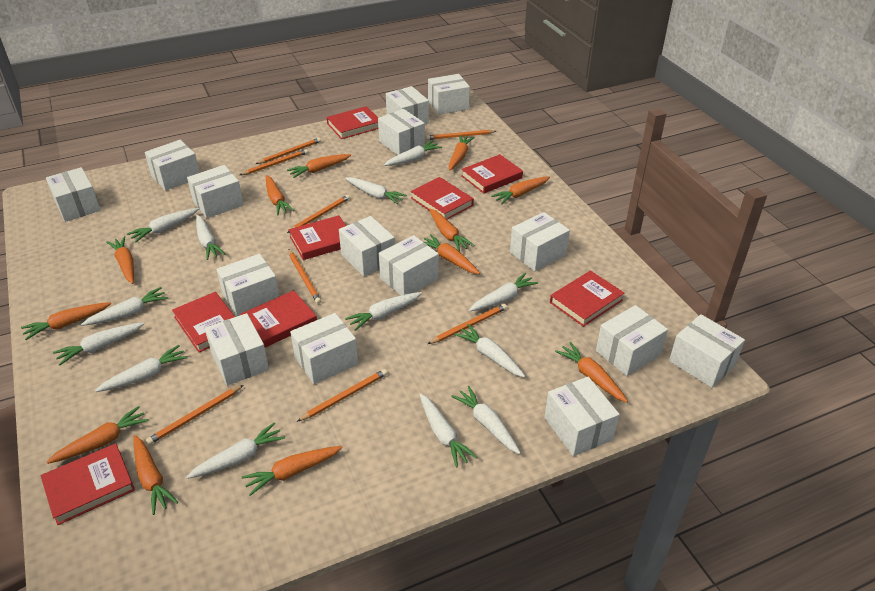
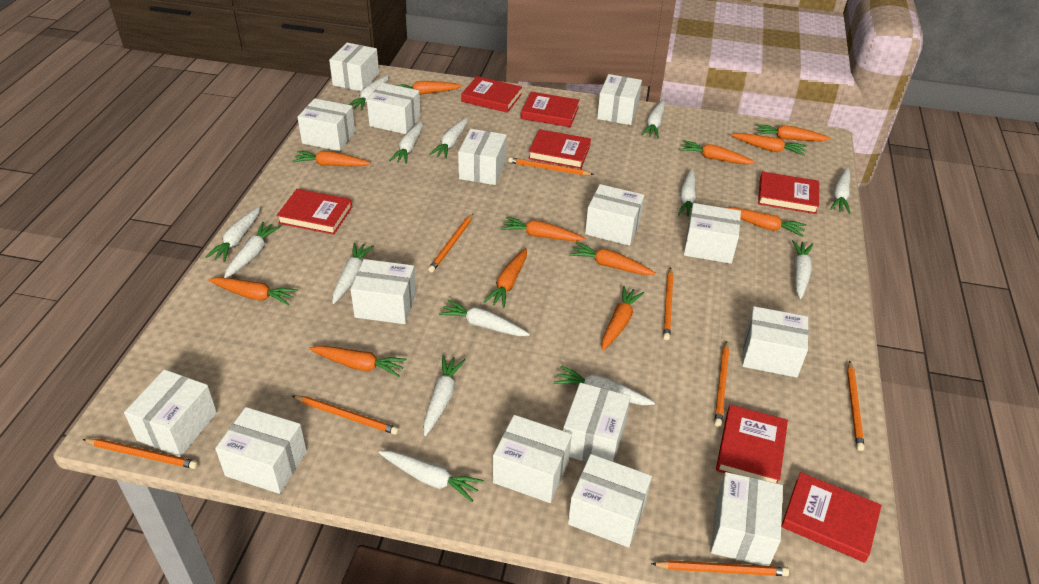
red book: [41,443,135,525] [172,292,235,353] [240,290,317,348] [289,215,346,260] [327,106,378,139] [411,177,474,219] [462,154,523,194] [550,270,625,327] = 8 -> [276,189,352,235] [461,76,522,113] [521,92,579,127] [528,129,591,169] [716,405,788,483] [758,172,819,214] [781,472,882,563] = 7
white carrot: [53,322,144,365] [81,287,168,326] [95,345,188,392] [127,208,199,243] [186,423,285,479] [196,215,225,260] [345,177,407,204] [345,292,422,331] [384,140,442,166] [419,393,477,468] [451,386,520,454] [454,324,525,377] [469,273,538,311] = 13 -> [205,207,260,262] [224,222,281,278] [332,242,374,304] [349,75,389,111] [379,451,484,502] [389,121,423,164] [423,355,466,436] [429,117,467,159] [439,299,530,336] [554,366,655,405] [641,100,665,139] [678,169,696,217] [792,240,813,299] [830,167,850,214] = 14

